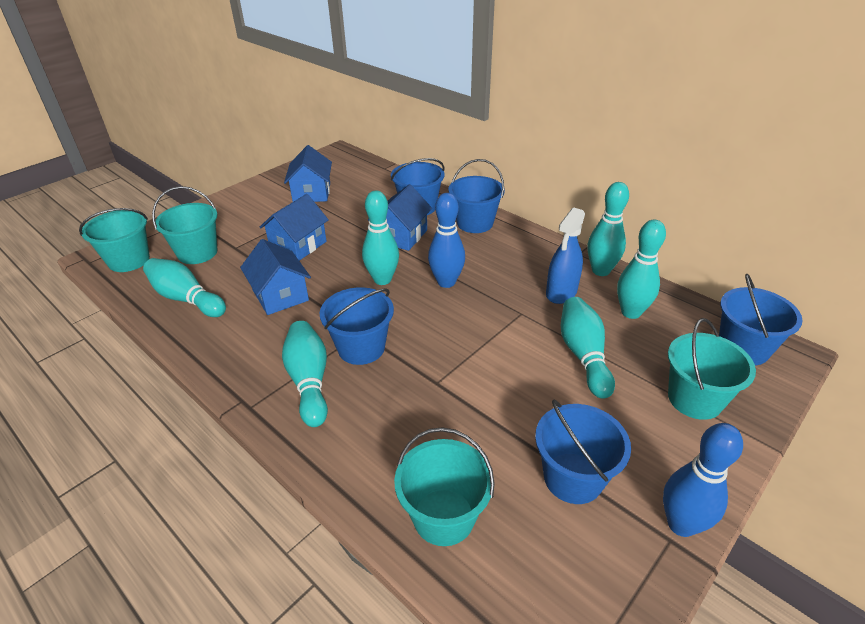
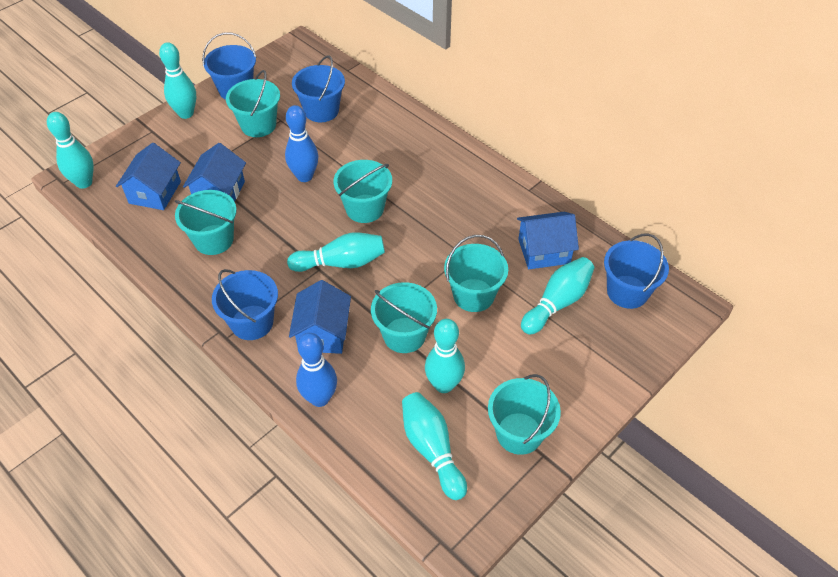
blue bucket: [319,287,394,365] [391,158,445,215] [448,159,505,233] [535,400,631,504] [719,274,803,366] = 5 -> [202,32,257,100] [212,269,278,340] [292,55,345,122] [604,233,669,309] = 4
blue spray bottle: [546,207,585,304] = 1 -> none = 0
turquoise bucket: [79,208,150,272] [152,186,218,264] [394,427,495,546] [668,318,756,420] = 4 -> [175,190,237,255] [226,70,280,137] [333,160,392,223] [371,282,437,353] [444,235,508,312] [488,374,561,455] = 6

